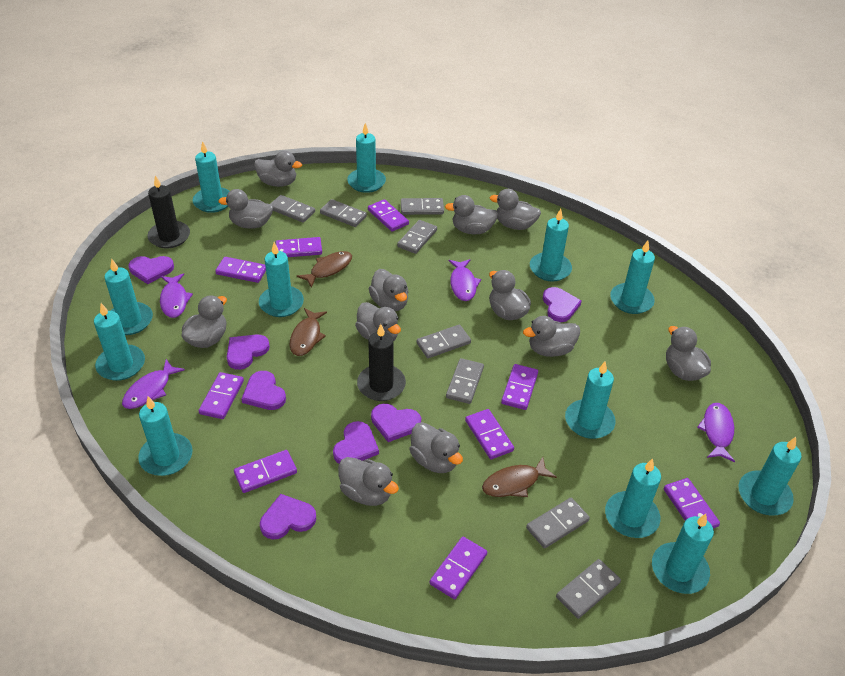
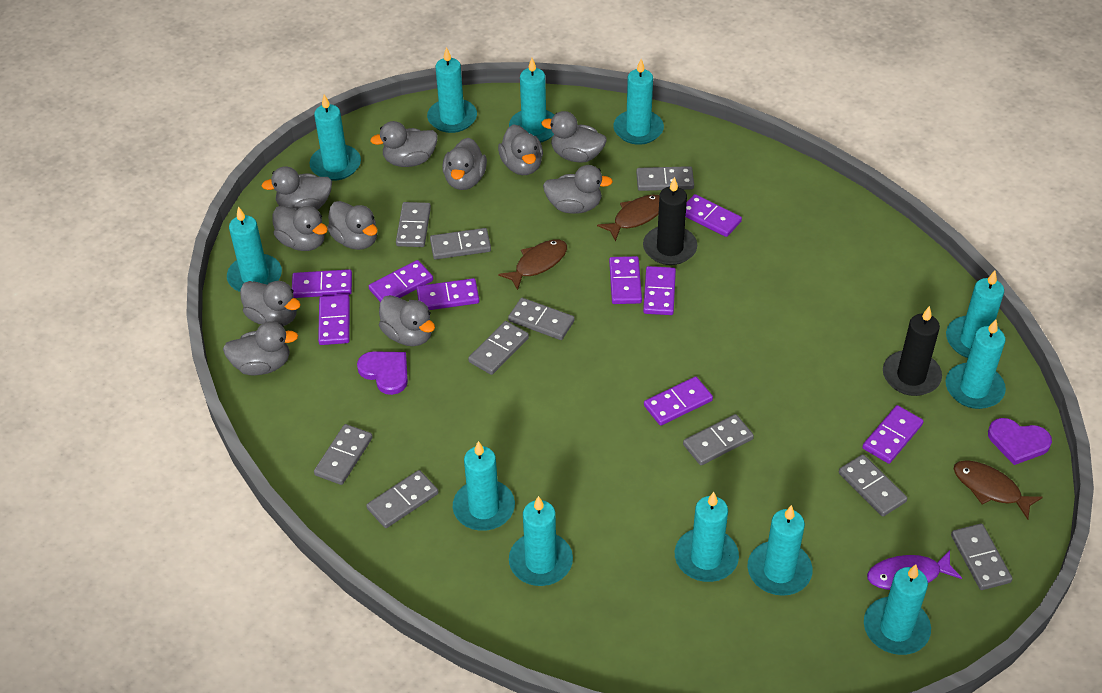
grey domino: [270,195,315,223] [320,199,367,227] [397,220,437,254] [401,198,444,215] [417,325,471,358] [446,358,484,404] [526,498,590,548] [556,559,621,619] = 8 -> [314,424,373,485] [366,470,439,528] [396,202,431,247] [430,228,491,259] [468,321,529,375] [508,298,575,340] [636,166,694,191] [683,414,754,465] [839,454,907,516] [951,524,1013,590] = 10
grey duck: [182,295,227,348] [218,189,273,229] [254,151,302,187] [338,457,399,506] [355,302,401,341] [369,269,409,311] [409,422,463,473] [445,195,498,234] [489,189,541,230] [489,270,531,320] [523,316,580,357] [666,326,711,381] = 12 -> [223,321,298,376] [240,281,301,326] [261,166,332,210] [272,206,328,251] [327,201,377,250] [370,121,438,167] [379,295,435,346] [442,138,487,190] [498,125,543,175] [541,111,606,163] [543,165,613,214] = 11
purple fish: [122,359,185,409] [160,273,193,318] [449,259,481,301] [697,403,735,462] = 4 -> [867,550,962,590] = 1
purple heart: [129,256,174,284] [227,334,270,370] [241,371,286,410] [260,494,316,539] [333,421,379,464] [371,404,421,442] [543,287,582,322] = 7 -> [357,351,408,395] [988,418,1052,465] = 2

